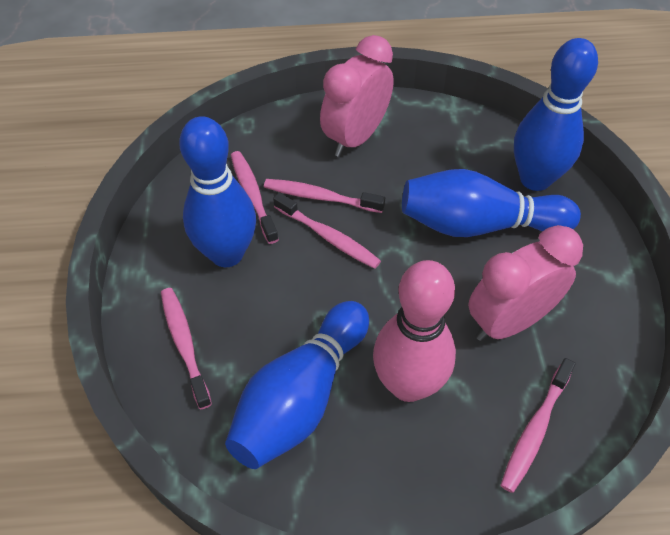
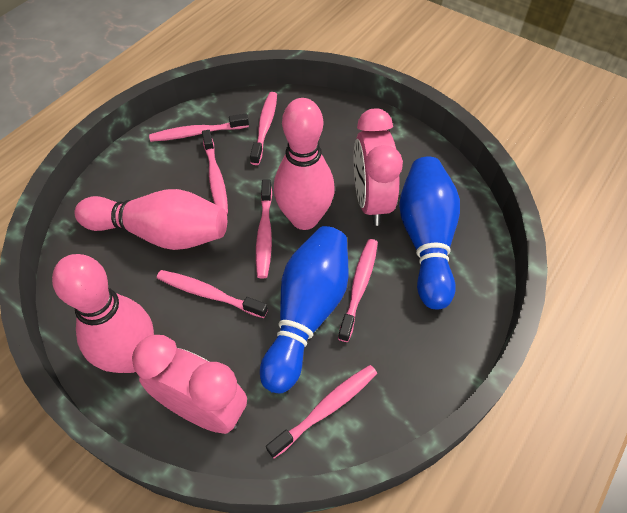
blue bowling pin: [179,116,256,267] [225,301,369,469] [402,169,581,237] [514,38,598,191] = 4 -> [260,226,348,393] [399,156,460,309] = 2
pink bowling pin: [373,260,456,402] = 1 -> [52,254,154,373] [74,189,227,250] [274,98,335,230] = 3
pink toothbrush: [161,288,212,409] [231,151,279,244] [264,179,385,213] [273,192,381,269] [500,358,576,493] = 5 -> [149,114,249,142] [157,270,268,318] [202,130,228,214] [250,92,277,165] [256,180,272,279] [266,365,377,458] [338,239,378,342] = 7

